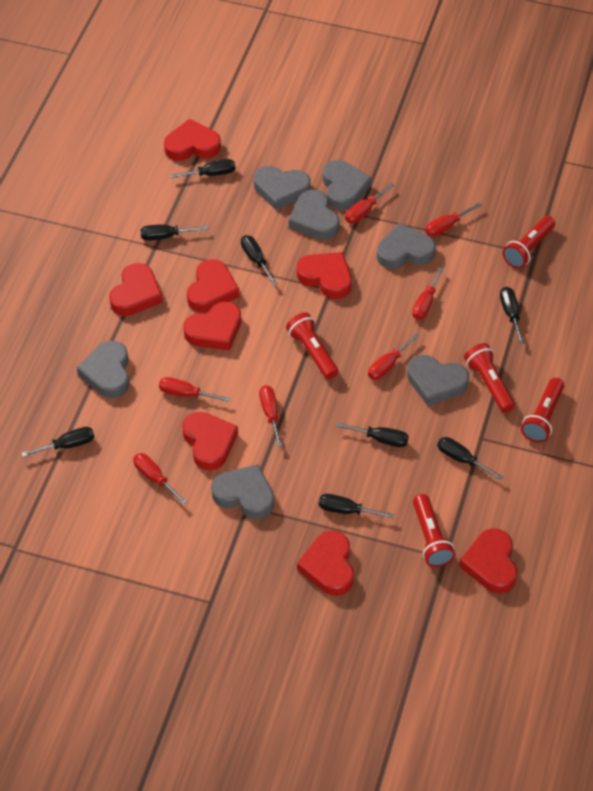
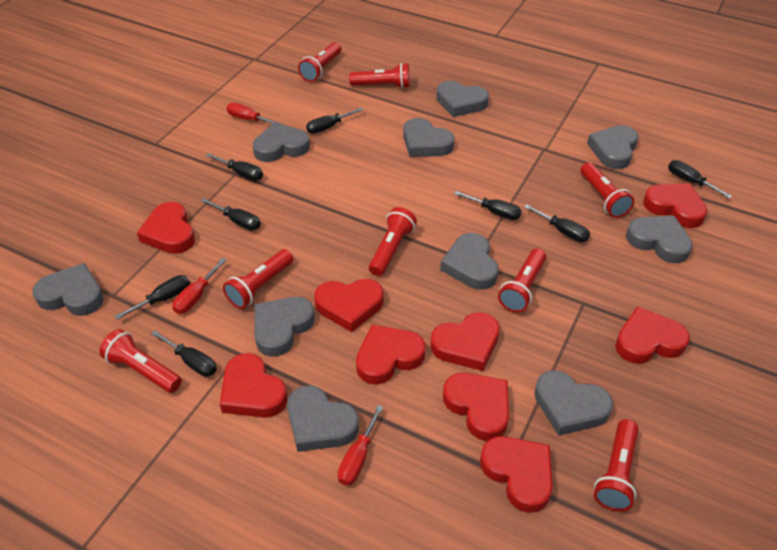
grey heart: [77,341,129,398] [211,464,274,519] [254,166,310,210] [289,190,340,240] [323,160,372,210] [377,223,436,269] [407,355,469,406] = 7 -> [32,263,104,316] [253,122,310,162] [254,297,315,357] [287,385,359,452] [403,118,454,157] [436,81,489,117] [440,233,499,290] [534,370,613,436] [587,125,638,169] [626,216,693,263] = 10
red flashlight: [286,313,338,379] [413,494,455,567] [464,343,515,413] [503,216,555,268] [521,378,564,443] = 5 -> [99,329,182,393] [223,249,293,309] [298,42,341,82] [349,63,410,89] [369,207,417,276] [498,249,546,312] [580,162,634,218] [594,419,639,511] = 8
red heart: [109,263,163,316] [164,119,221,161] [182,412,238,470] [183,301,241,350] [187,259,239,313] [297,252,352,299] [297,531,354,596] [459,528,518,594] = 8 -> [137,202,195,254] [220,353,287,418] [314,279,384,332] [356,325,425,385] [430,312,500,371] [443,373,509,441] [480,436,553,513] [615,306,690,364] [643,183,708,228] = 9
red screwdriver: [133,453,187,505] [159,377,230,402] [259,385,283,447] [345,183,395,223] [368,333,419,380] [412,267,444,320] [425,202,482,237] = 7 -> [172,258,226,314] [227,103,282,124] [338,405,383,486] = 3

